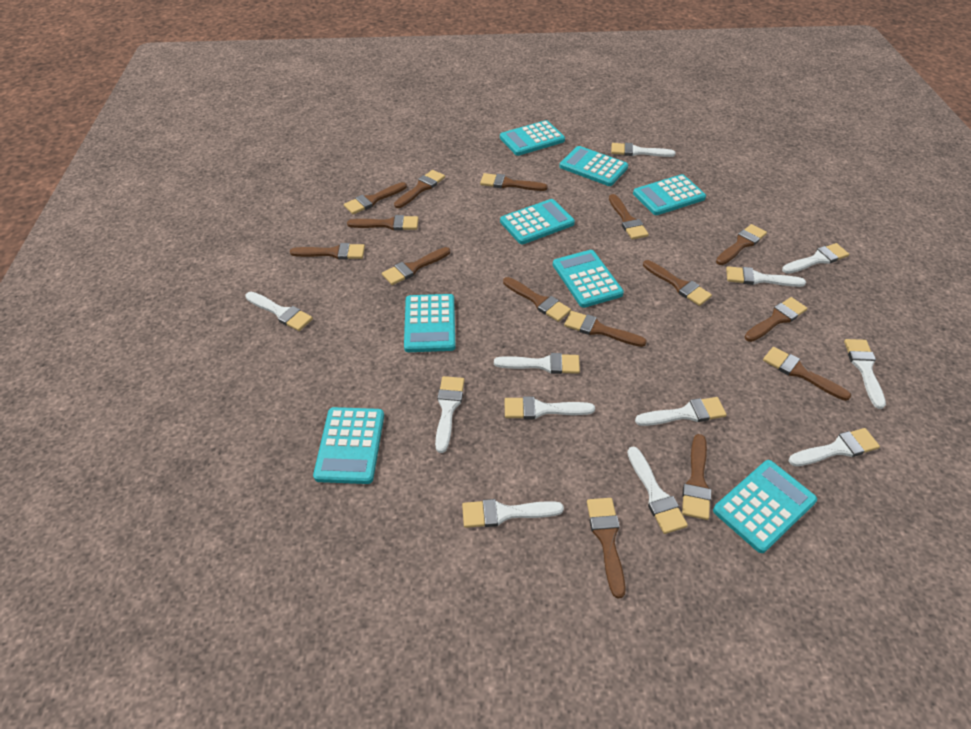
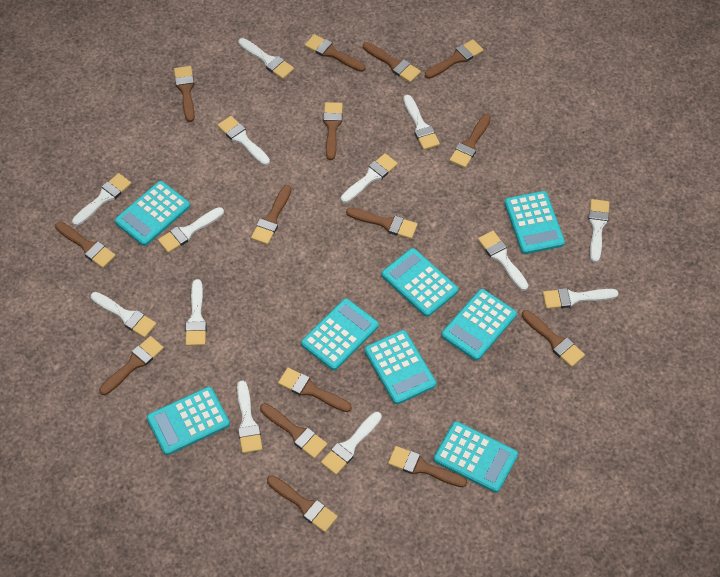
white brush: [245,292,313,331] [435,376,465,453] [462,499,564,528] [494,353,580,374] [504,396,595,419] [611,143,676,157] [627,446,688,534] [635,397,727,426] [726,266,806,287] [782,243,849,274] [789,428,880,466] [844,339,886,409] = 12 -> [72,173,131,226] [91,292,156,338] [158,207,224,253] [185,279,207,346] [218,116,270,165] [237,380,262,453] [238,38,294,79] [321,412,382,475] [341,153,398,203] [403,95,440,150] [478,231,529,291] [543,288,618,309] [588,199,609,262] = 13

